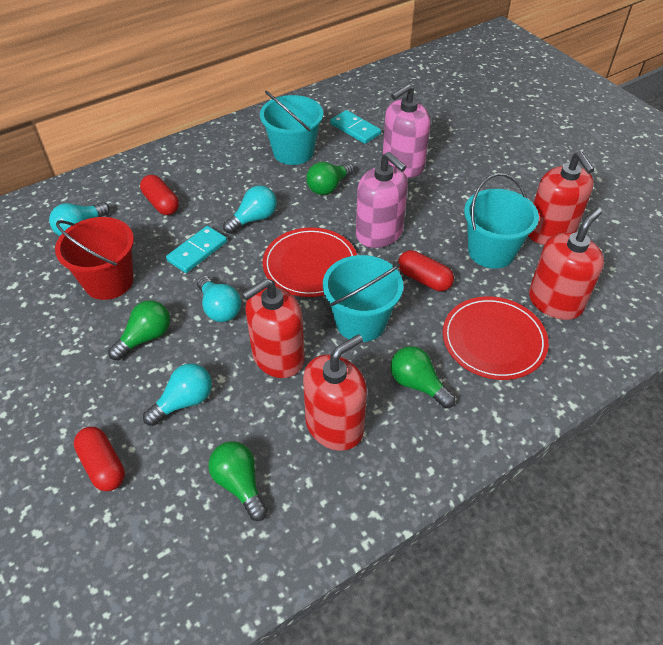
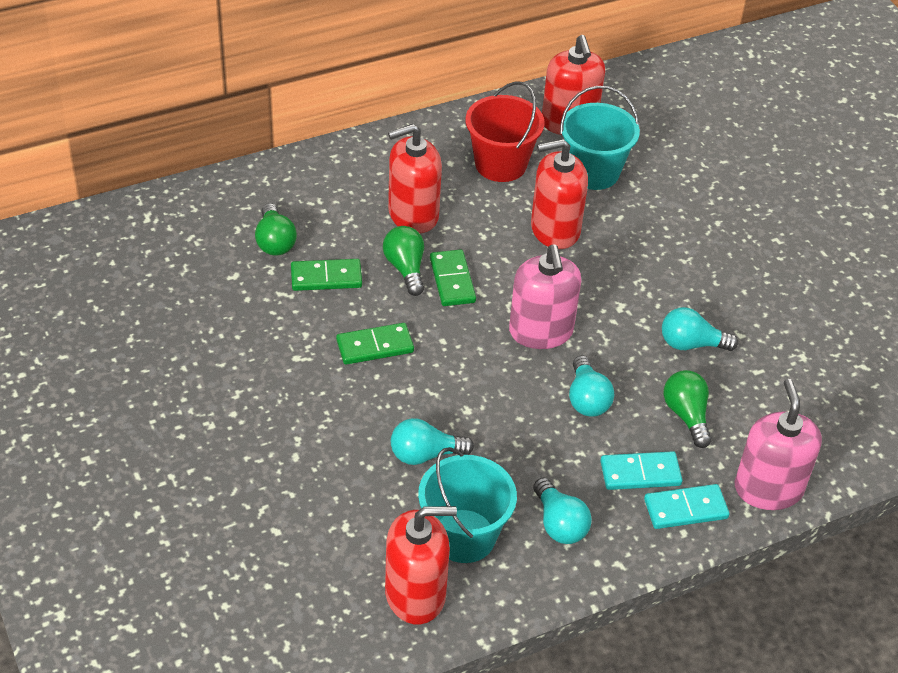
green domino: none = 0 -> [291,259,362,291] [336,323,414,365] [430,249,476,306] = 3
green light bulb: [108,300,170,360] [208,441,267,521] [306,162,354,195] [390,346,456,408] = 4 -> [255,203,297,256] [383,226,424,296] [664,370,712,448] = 3
red capsule: [74,427,125,491] [140,175,179,215] [398,250,454,291] = 3 -> none = 0
red plate: [263,228,357,297] [443,296,549,380] = 2 -> none = 0
turquoise bucket: [260,91,323,165] [323,255,403,342] [464,173,539,269] = 3 -> [418,447,517,563] [560,86,640,190] = 2

